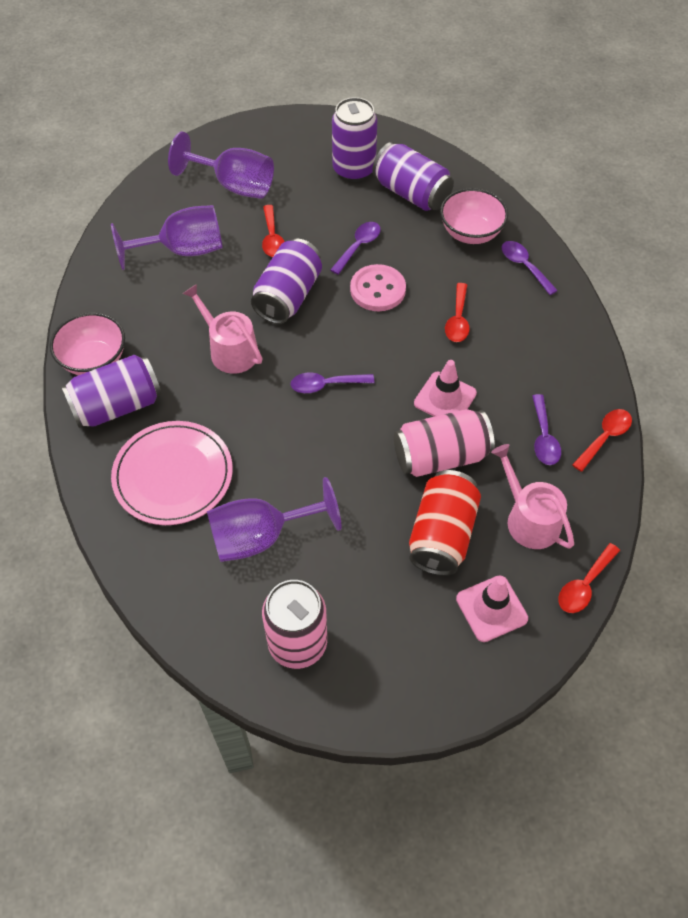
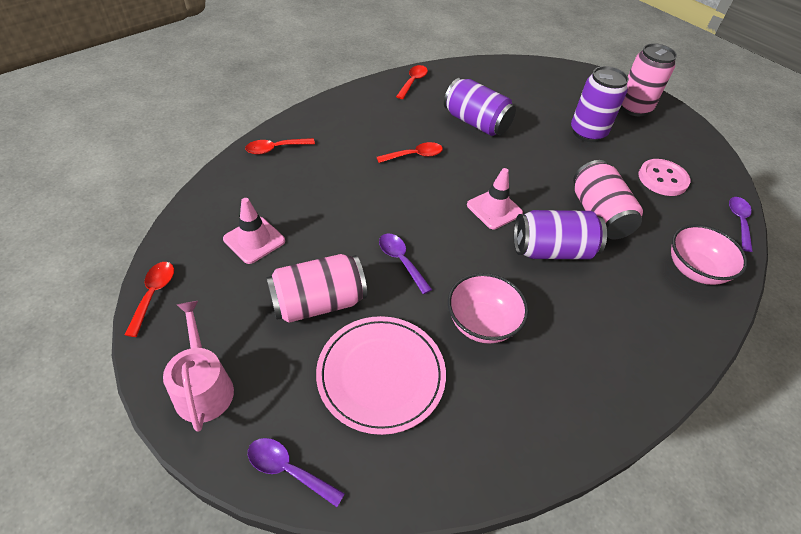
pink can: [262,580,327,669] [394,409,495,477] = 2 -> [266,254,367,323] [573,160,643,239] [621,43,677,116] = 3
pink watering can: [183,284,262,374] [491,444,574,549] = 2 -> [163,301,234,432] = 1
purple can: [61,355,161,428] [251,238,322,324] [332,97,377,182] [372,142,454,211] = 4 -> [444,78,516,136] [514,210,607,259] [571,66,629,142] = 3
purple goblet: [111,205,222,270] [168,132,274,199] [207,477,342,562] = 3 -> none = 0
purple spoon: [290,372,374,393] [330,222,381,275] [502,241,558,295] [532,394,561,465] = 4 -> [248,438,345,507] [379,233,432,294] [729,197,753,252] = 3
red can: [409,470,481,576] = 1 -> none = 0

